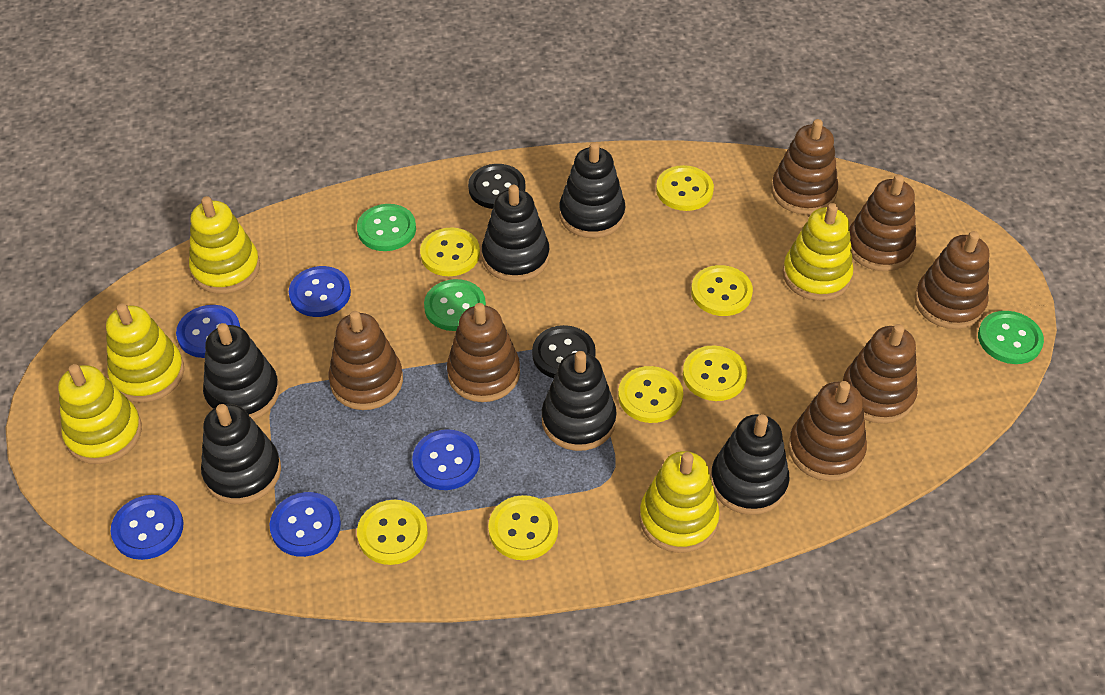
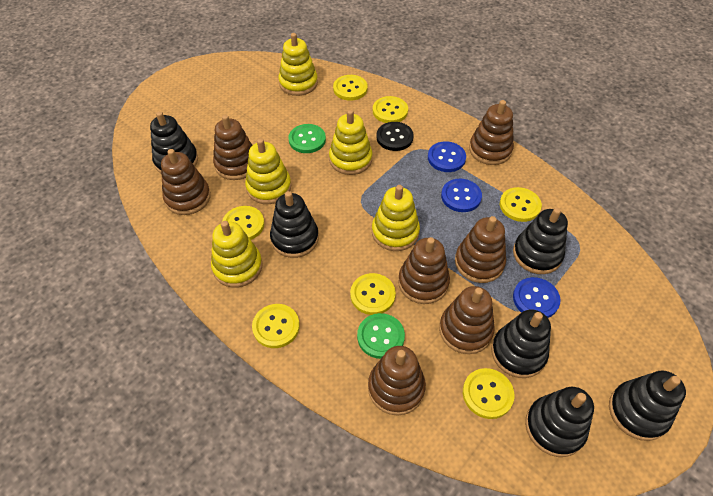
black button: [468,164,525,209] [532,325,596,378] = 2 -> [376,122,414,151] = 1
blue button: [111,495,184,560] [176,305,240,358] [269,492,341,557] [289,266,351,317] [412,430,480,490] = 5 -> [428,141,466,172] [441,179,482,212] [513,277,560,318] = 3
green button: [357,204,416,251] [424,279,486,331] [978,311,1044,364] = 3 -> [289,124,326,153] [357,313,405,359] = 2

